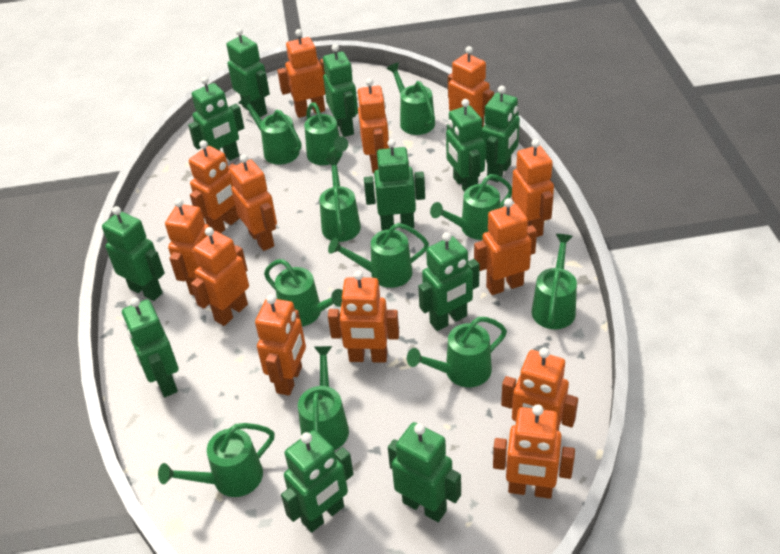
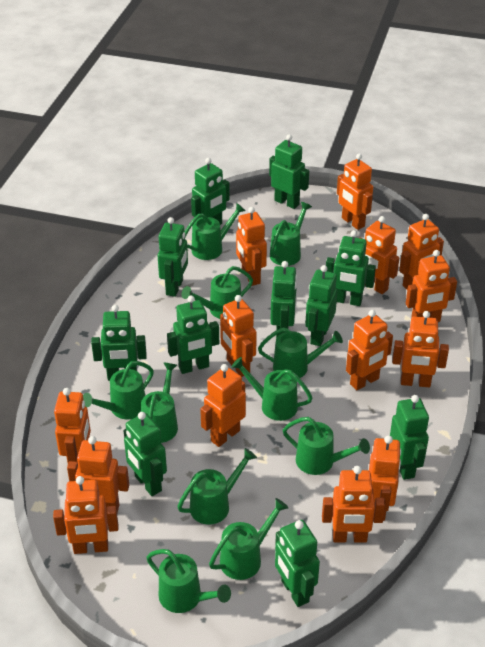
orange robot: [165,198,210,295] [189,140,239,233] [191,227,249,326] [230,154,277,251] [255,294,306,396] [277,29,325,118] [328,270,399,363] [358,78,389,173] [448,46,494,128] [474,198,537,295] [493,404,575,499] [501,347,578,431] [512,139,554,237] = 13 -> [53,476,118,554] [54,388,91,463] [67,436,129,513] [200,364,246,447] [220,295,257,377] [236,207,267,286] [322,466,386,543] [337,154,373,230] [346,310,393,390] [361,216,399,294] [369,435,401,521] [392,311,449,387] [399,214,444,289] [406,250,457,322] = 14

